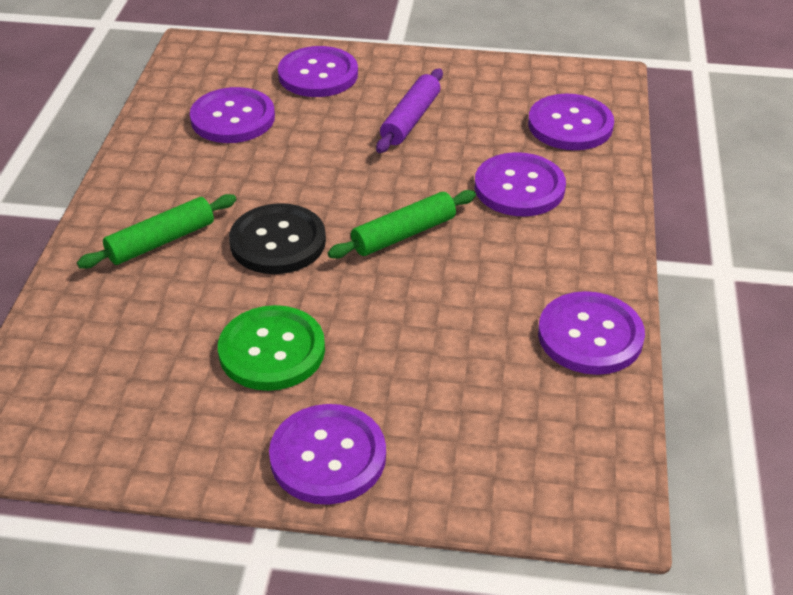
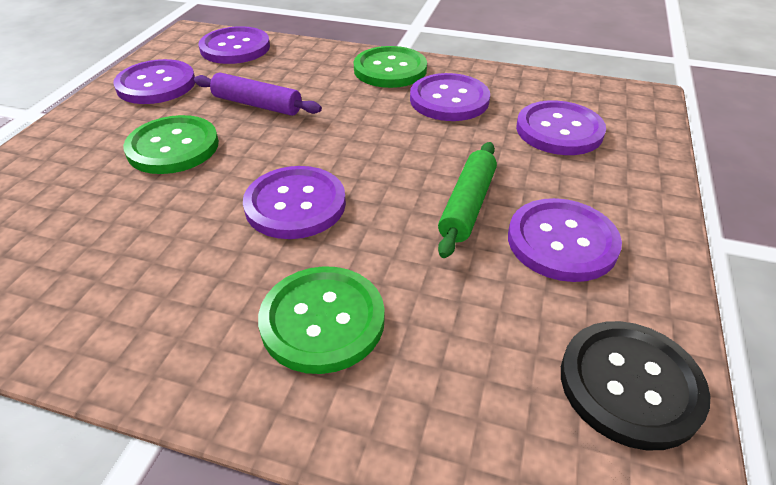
green button: [218,305,325,391] = 1 -> [123,115,219,174] [258,266,385,374] [354,46,427,88] = 3
green rolling pin: [77,194,237,269] [328,190,476,259] = 2 -> [438,142,497,258] = 1

